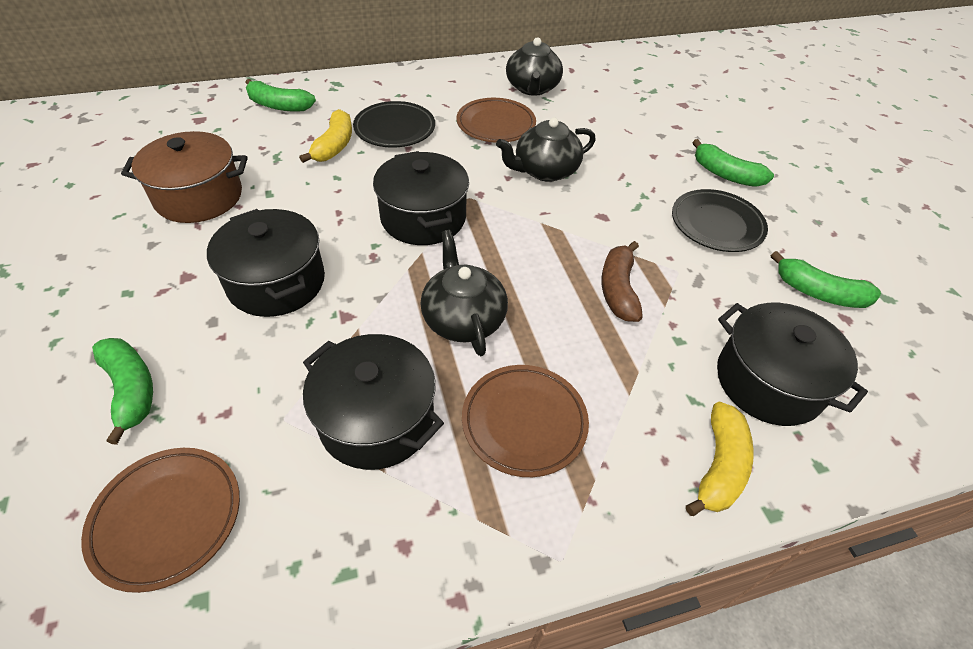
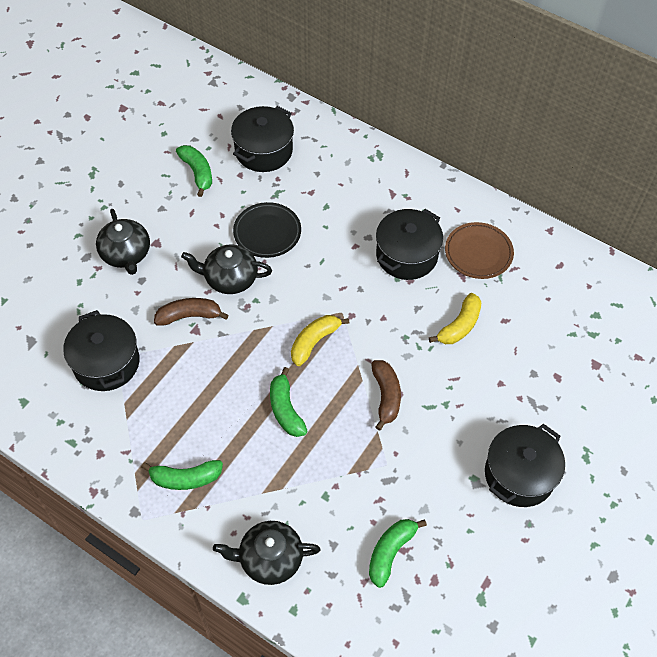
black plate: [353,101,435,148] [672,189,768,252] = 2 -> [233,202,301,258] = 1
brown banana: [601,241,643,322] = 1 -> [154,298,228,326] [371,360,401,431] = 2
brown plate: [81,448,240,593] [457,98,536,143] [462,365,589,477] = 3 -> [445,222,514,279] = 1
brown pot: [121,131,248,223] = 1 -> none = 0

